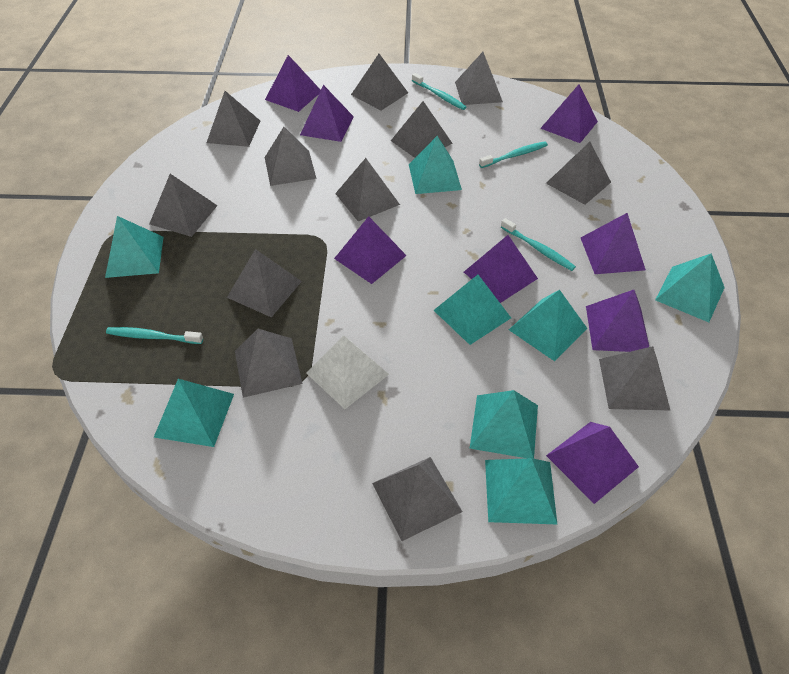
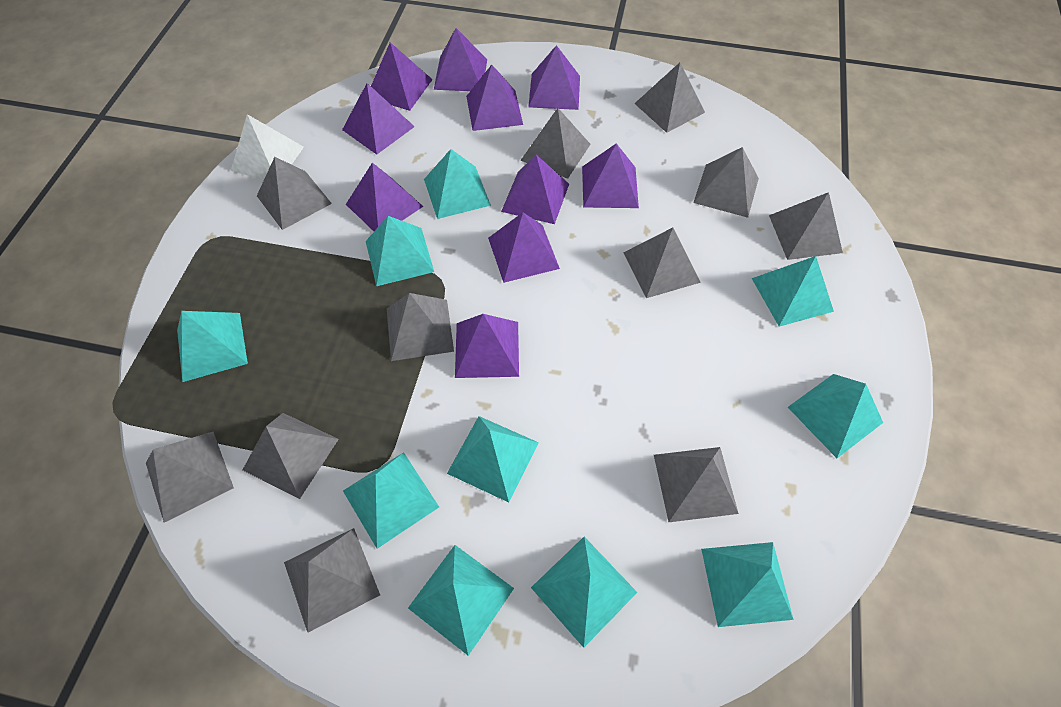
grey pyramid: [149,174,217,237] [207,91,260,147] [227,249,302,317] [235,329,303,398] [265,127,317,186] [335,158,400,221] [351,54,408,110] [372,457,462,541] [391,101,452,158] [455,52,503,105] [546,142,611,205] [599,346,671,411] = 12 -> [146,432,234,523] [243,413,339,499] [257,157,332,230] [284,528,380,633] [387,293,454,361] [520,108,590,179] [624,227,701,298] [634,63,705,133] [654,447,739,522] [693,147,759,218] [769,192,843,260] = 11
purple pyramid: [265,55,321,112] [300,85,354,142] [334,216,407,284] [464,235,538,303] [540,84,598,143] [546,422,639,504] [581,213,646,274] [586,290,649,352] = 8 -> [342,83,415,155] [346,163,423,231] [371,42,433,111] [434,28,487,91] [455,314,519,378] [466,65,523,131] [488,212,560,283] [501,155,569,224] [528,45,580,110] [582,143,639,208] = 10
turquoise pyramid: [105,216,164,278] [154,379,234,447] [409,136,462,194] [434,275,511,345] [470,390,538,459] [485,458,557,524] [509,290,588,361] [655,253,725,322] = 8 -> [177,311,248,382] [343,452,439,549] [366,216,434,286] [408,545,514,656] [424,149,491,219] [447,416,539,502] [531,537,637,648] [701,542,794,627] [752,256,834,327] [788,374,883,458] = 10
turquoise toothbrush: [106,327,203,344] [412,73,466,110] [479,141,548,168] [501,218,576,271] = 4 -> none = 0

